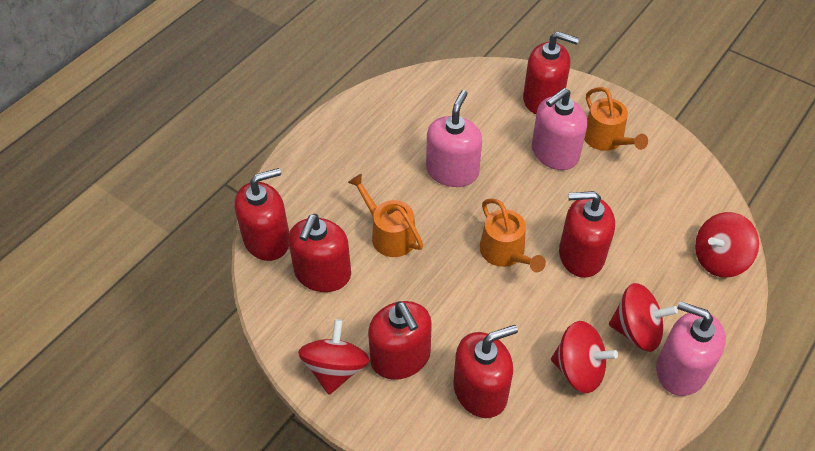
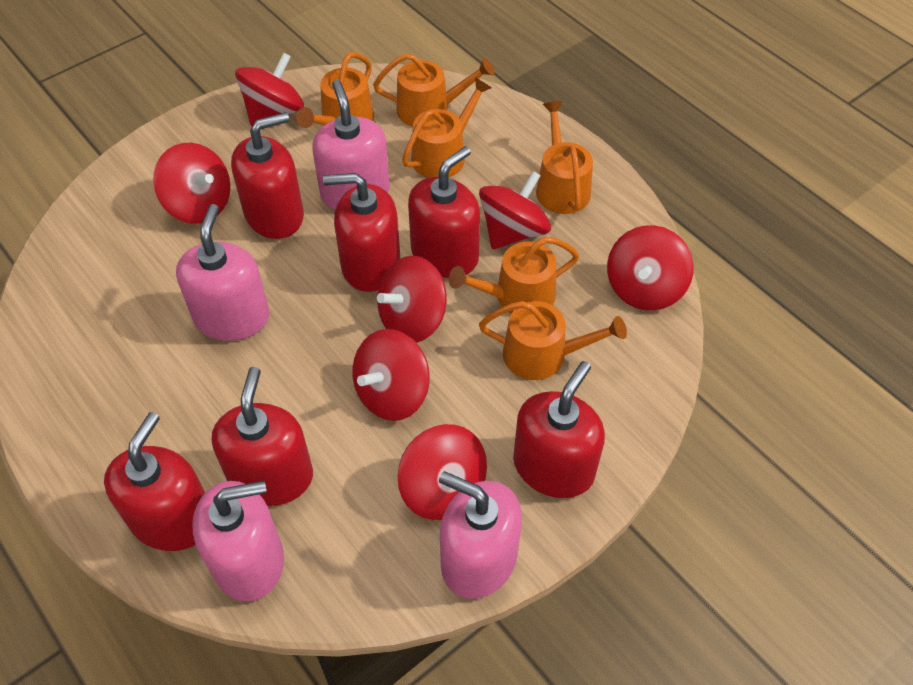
orange watering can: [348,174,423,257] [480,198,546,272] [584,87,648,151] = 3 -> [296,52,374,128] [373,53,494,127] [402,77,492,178] [449,237,579,314] [479,301,627,380] [536,101,593,214] = 6
pink soap dispenser: [426,90,482,187] [532,88,587,170] [656,301,726,396] = 3 -> [176,204,270,341] [192,481,284,602] [312,80,390,210] [439,471,522,599] = 4
red spinning top: [298,319,370,395] [551,321,618,393] [609,283,678,352] [695,212,759,278] = 4 -> [153,143,231,224] [235,52,304,126] [352,329,430,421] [377,256,447,343] [398,424,487,520] [479,171,551,249] [607,225,694,310] = 7

